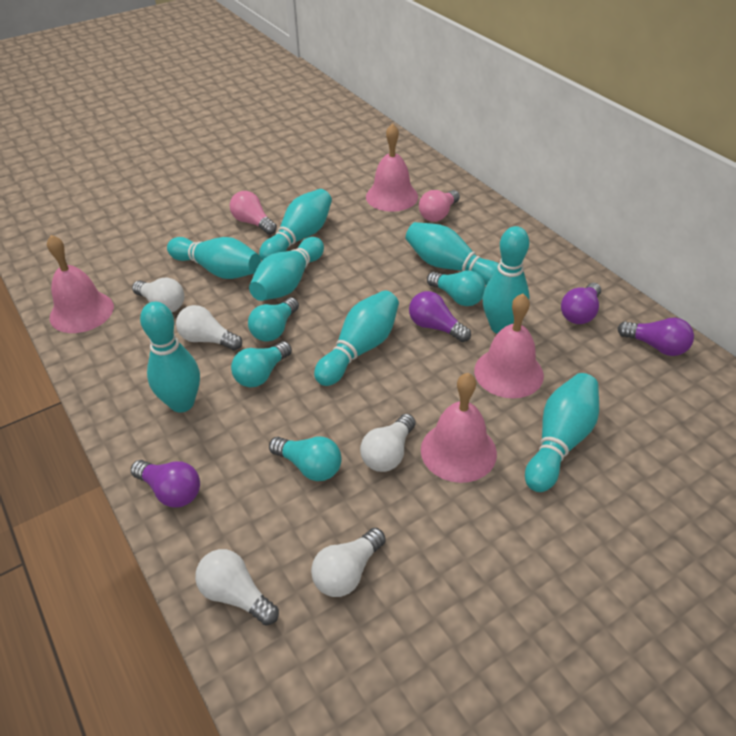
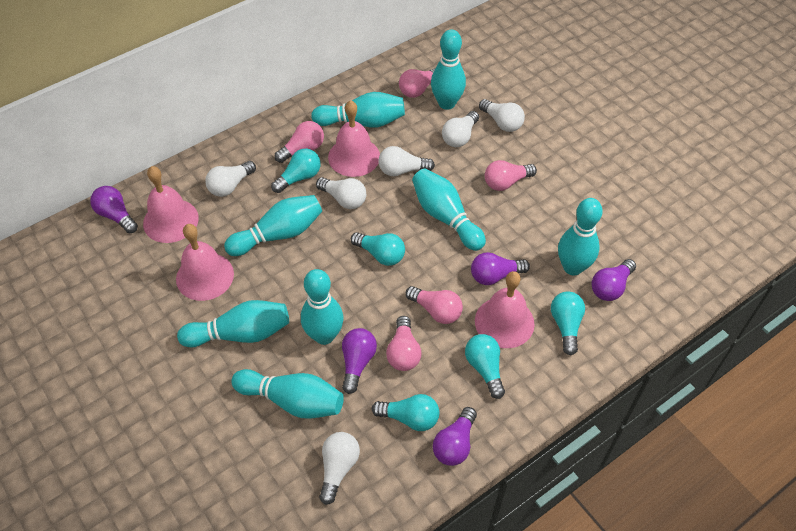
pink light bulb: [230,191,277,235] [419,190,460,222] = 2 -> [275,121,324,163] [386,316,421,371] [399,68,435,98] [406,286,463,324] [485,160,537,191] = 5
purple light bulb: [131,460,200,508] [409,291,471,342] [561,283,601,324] [618,318,694,356] = 4 -> [90,186,138,233] [342,328,377,394] [433,407,477,466] [471,252,530,285] [592,259,636,301] = 5
turquoise light bulb: [231,341,292,387] [248,298,299,342] [269,437,342,481] [427,271,486,306] = 4 -> [271,149,321,193] [351,232,405,266] [372,394,439,431] [465,334,505,399] [551,291,585,355] = 5
white light bulb: [132,278,184,312] [176,305,242,350] [195,549,279,626] [311,528,386,597] [360,414,416,472] = 5 -> [205,161,256,197] [316,177,366,209] [319,432,360,505] [378,146,435,176] [442,111,479,147] [479,99,525,132] = 6

